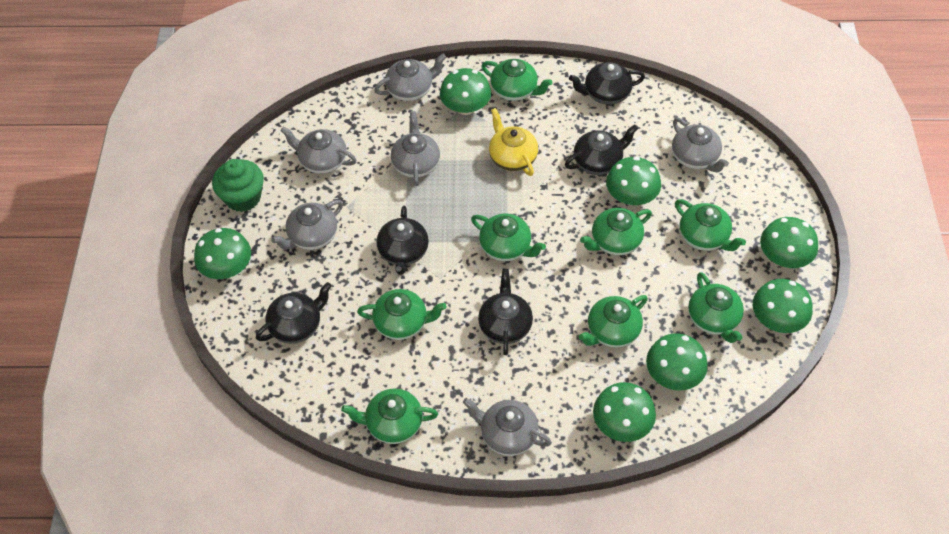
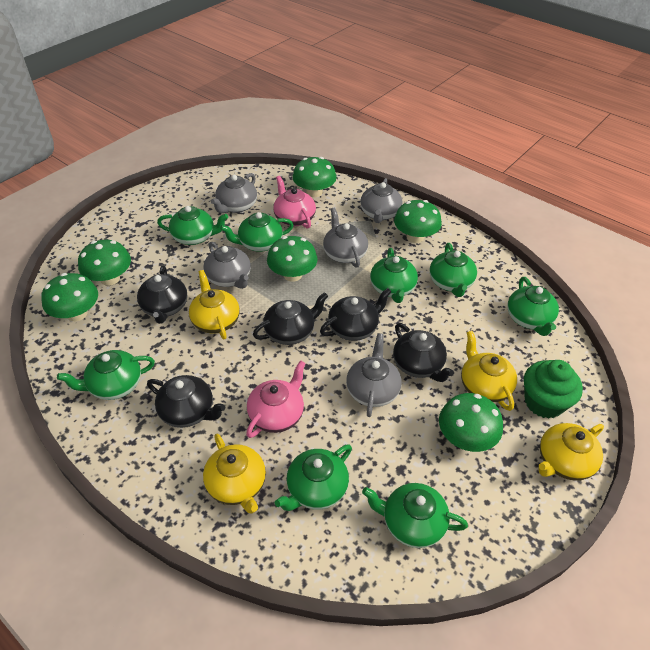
green mushroom: [194,228,251,279] [440,68,491,115] [593,382,656,442] [606,157,661,205] [646,333,708,391] [753,279,813,333] [760,217,818,268] = 7 -> [41,273,98,321] [78,240,131,286] [267,236,317,282] [293,157,337,197] [394,200,442,243] [439,393,503,452] = 6
grey teapot: [271,200,343,250] [280,126,357,174] [374,54,446,101] [391,111,440,186] [463,398,552,456] [672,118,729,173] = 6 -> [203,242,251,289] [211,173,257,213] [323,208,368,268] [346,333,402,417] [360,178,402,223] = 5
pink teapot: none = 0 -> [246,360,306,438] [273,176,316,229] = 2
yellow teapot: [489,108,538,176] = 1 -> [189,270,240,339] [203,434,266,514] [461,331,517,411] [539,423,604,481] = 4

